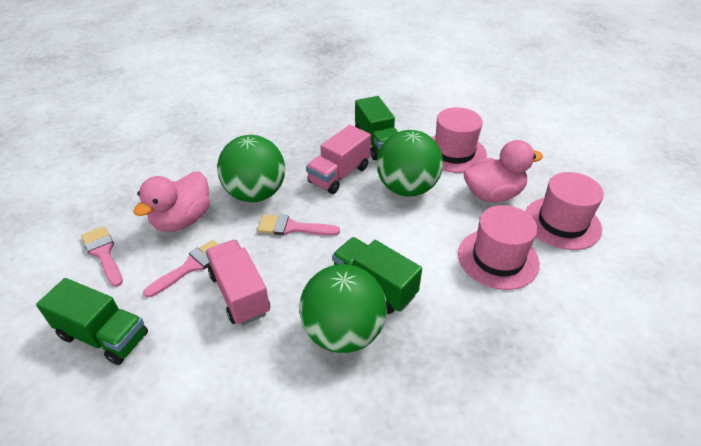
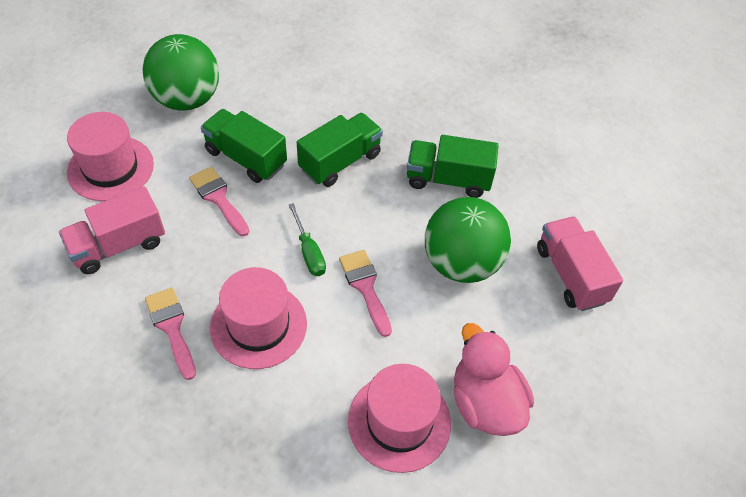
green ball: [217,135,285,202] [299,264,387,353] [377,130,443,197] = 3 -> [142,34,219,110] [425,197,511,283] = 2
green screwdriver: none = 0 -> [288,203,326,276] = 1
pink duck: [133,172,210,232] [463,140,543,202] = 2 -> [454,323,534,436] = 1

